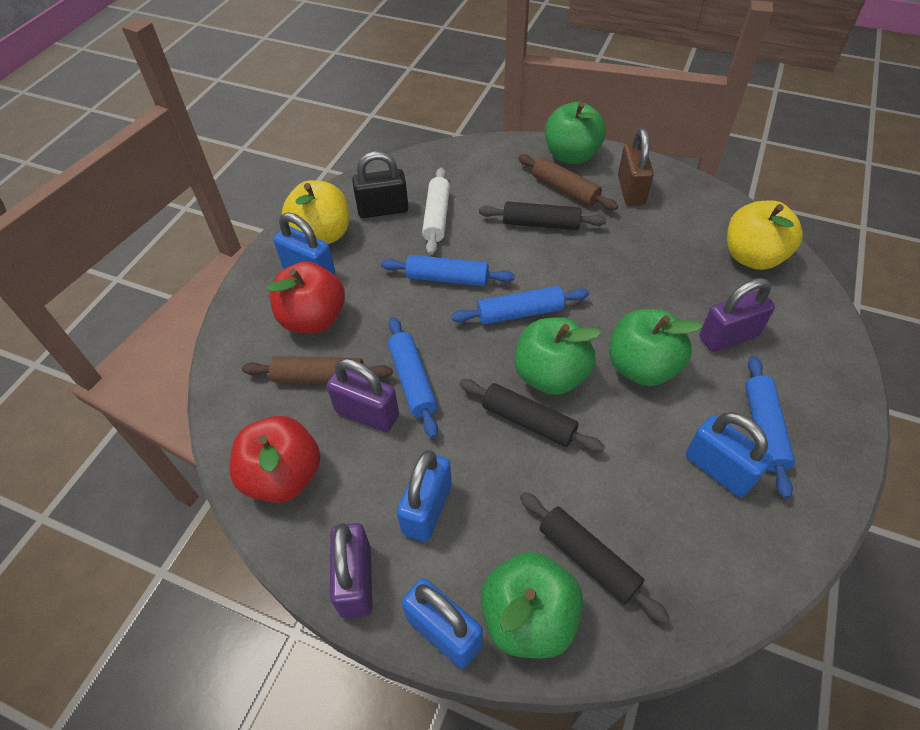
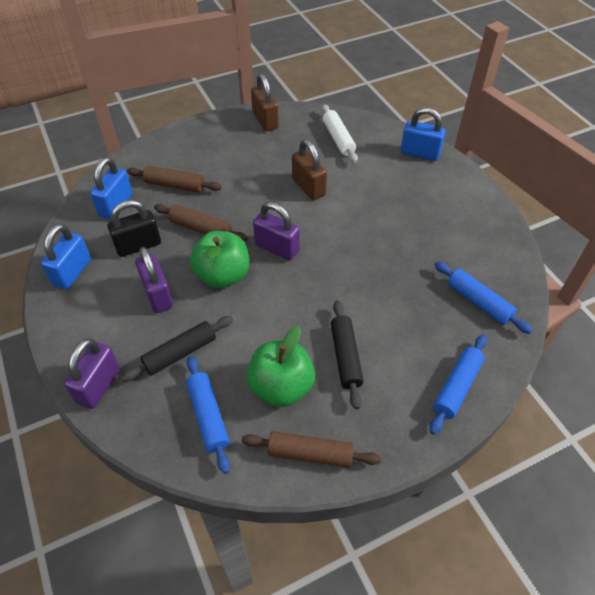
black rolling pin: [459,379,605,452] [479,201,606,230] [520,492,669,623] = 3 -> [121,316,233,382] [331,300,364,409] = 2
blue padlock: [273,213,335,275] [397,450,452,542] [402,578,483,668] [686,412,773,497] = 4 -> [41,224,91,290] [90,157,133,219] [401,107,446,161] = 3
blue rolling pin: [381,255,515,286] [388,317,438,438] [451,286,589,325] [745,356,795,499] = 4 -> [186,356,230,474] [430,334,487,435] [435,261,533,334] = 3
brown padlock: [618,128,654,205] = 1 -> [251,74,279,131] [292,140,327,200] = 2
brown rolling pin: [242,356,392,384] [518,154,618,210] = 2 -> [127,166,222,192] [154,204,248,241] [242,431,381,468] = 3
green apple: [481,552,583,659] [515,317,601,395] [545,102,606,164] [609,309,703,386] = 4 -> [190,231,249,288] [246,326,315,407] = 2
red apple: [229,416,320,503] [268,261,345,333] = 2 -> none = 0
yellow apple: [282,180,349,244] [727,200,803,270] = 2 -> none = 0

